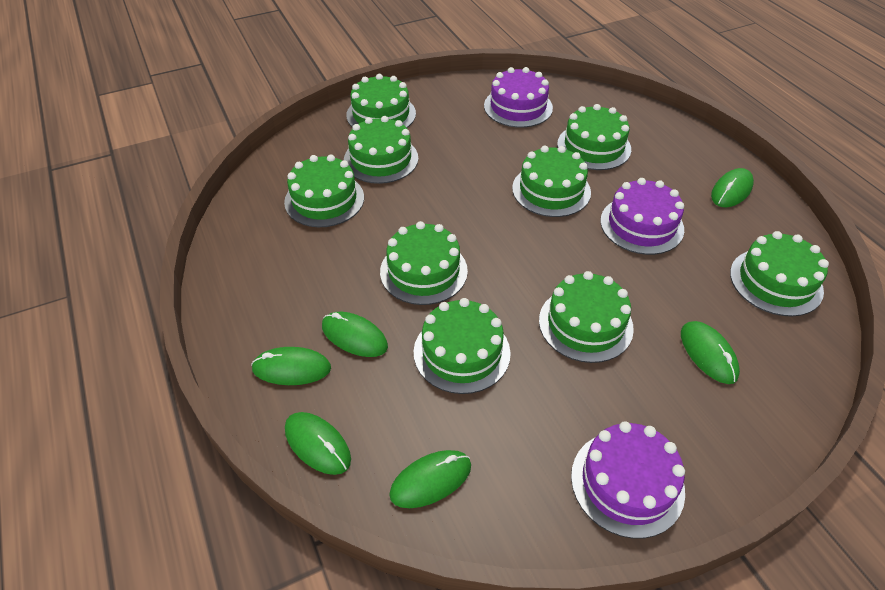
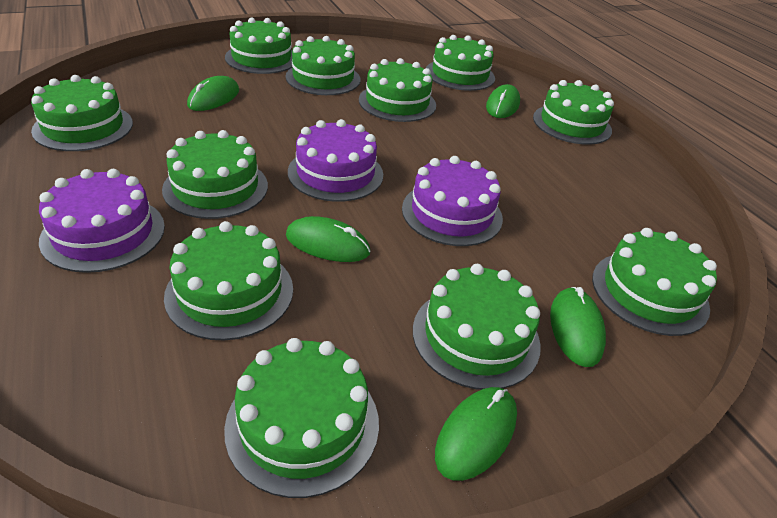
green cake: [284,154,364,227] [344,116,418,184] [346,74,416,128] [380,221,468,305] [414,298,511,394] [512,146,591,217] [539,271,634,363] [557,104,631,170] [730,231,829,317] = 9 -> [31,75,133,151] [162,130,268,219] [164,221,293,340] [224,338,379,498] [225,17,292,74] [286,36,360,95] [359,58,436,122] [413,264,541,390] [426,35,495,91] [533,80,614,145] [592,228,717,336] = 11
green mouse: [251,347,331,385] [285,412,351,475] [322,312,388,357] [389,450,471,508] [681,321,740,384] [711,168,754,207] = 6 -> [187,76,239,111] [286,216,371,262] [435,387,517,481] [486,84,520,118] [550,287,606,367] = 5

